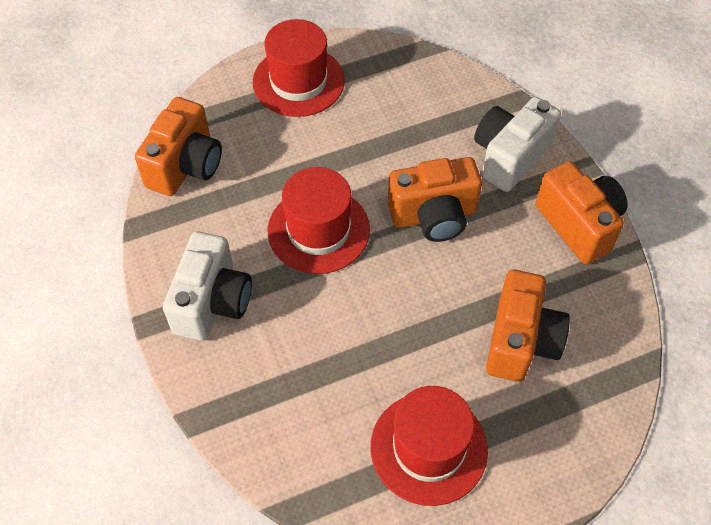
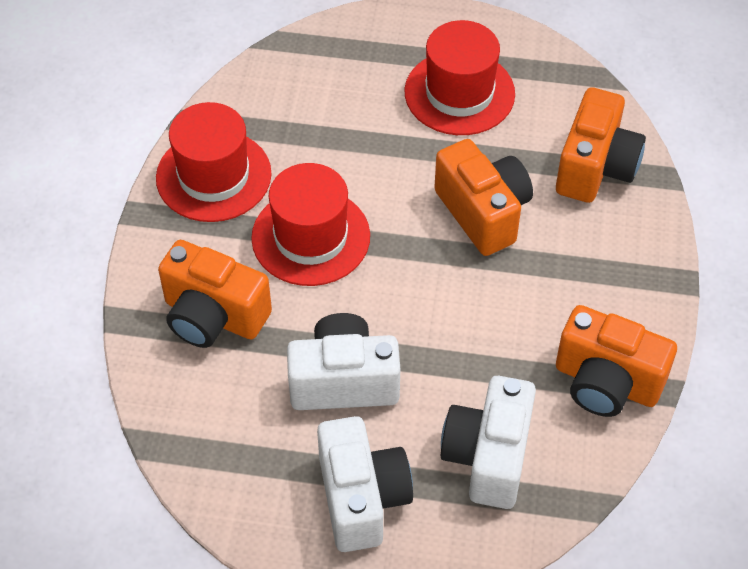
white camera: [163,231,252,341] [474,97,561,192] = 2 -> [287,313,400,410] [317,416,413,552] [441,376,536,509] = 3

